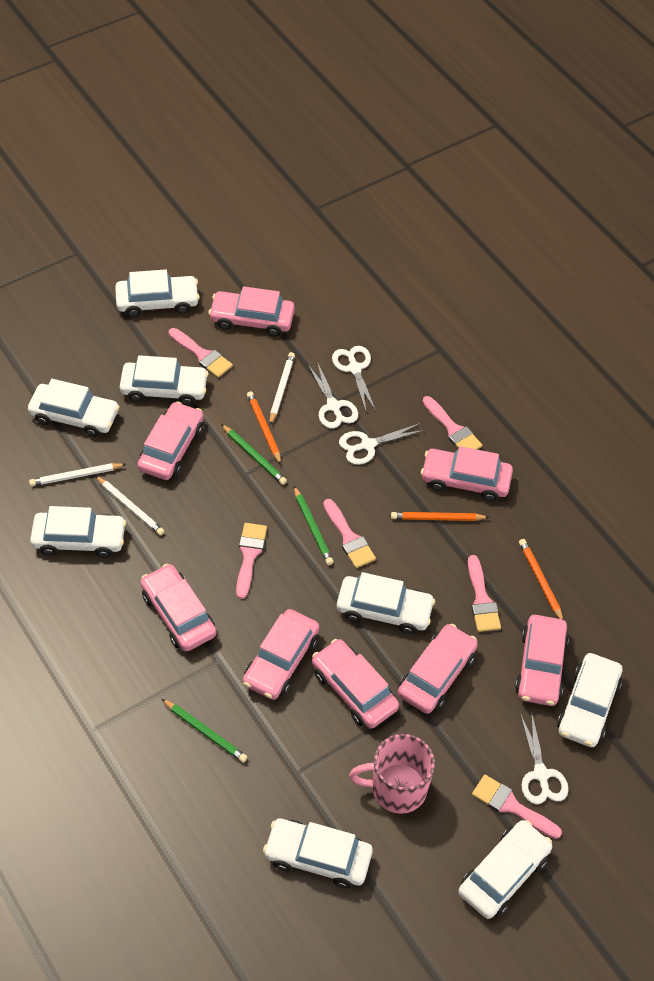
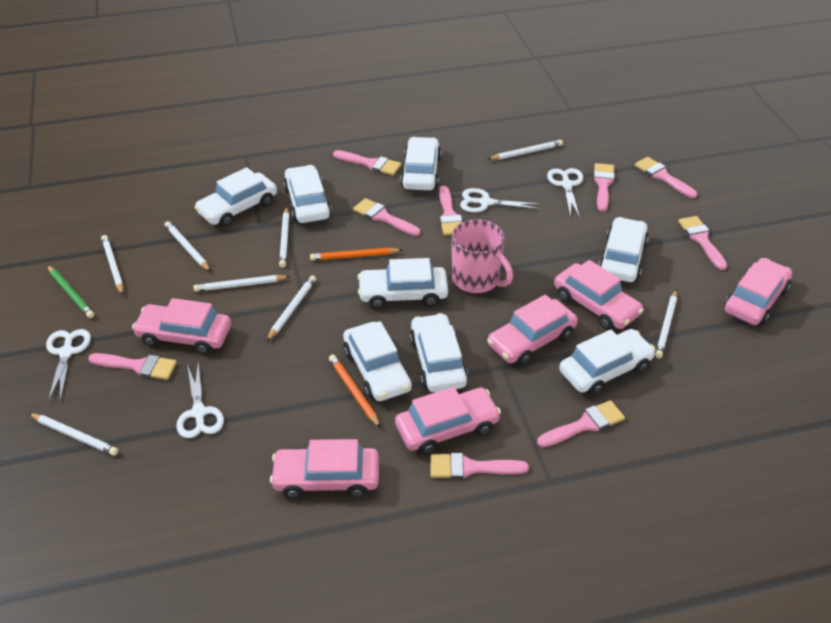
green pencil: [162,699,247,763] [221,424,287,485] [294,486,334,565] = 3 -> [47,265,94,318] = 1
orange pencil: [247,391,281,464] [391,512,490,521] [519,539,563,620] = 3 -> [310,248,402,260] [329,355,381,428] = 2
pink brush: [169,328,233,378] [236,523,267,599] [323,499,376,568] [423,396,482,449] [468,555,501,632] [472,775,562,839] = 6 -> [88,353,177,380] [333,150,401,175] [353,198,420,236] [431,453,529,479] [439,186,462,235] [537,400,625,447] [593,163,615,211] [635,157,697,198] [678,216,727,270] = 9
pink car: [137,401,204,480] [140,564,217,652] [208,286,295,337] [243,609,320,700] [312,639,399,729] [398,624,478,714] [421,446,513,502] [515,615,569,706] = 8 -> [132,298,231,354] [270,439,379,499] [395,387,501,455] [487,295,578,365] [554,260,644,330] [724,258,792,325] = 6
white pencil: [29,463,126,486] [96,476,165,536] [270,352,295,425] = 3 -> [28,413,118,456] [101,235,123,295] [164,221,211,272] [193,275,290,292] [266,275,316,342] [279,207,289,268] [488,140,563,160] [655,290,677,358] = 8

